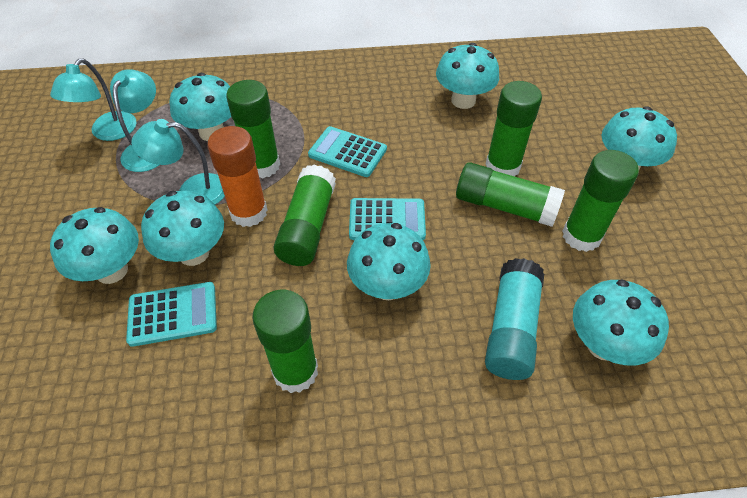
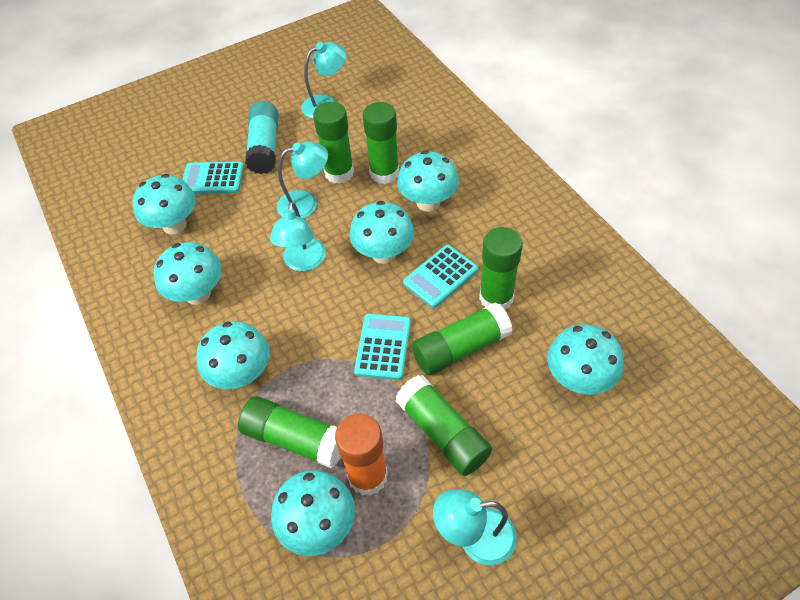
turquoise lamp: [50,58,137,141] [110,69,159,172] [131,119,225,204] = 3 -> [270,202,326,271] [277,141,328,219] [301,42,347,119] [433,489,517,565] = 4

